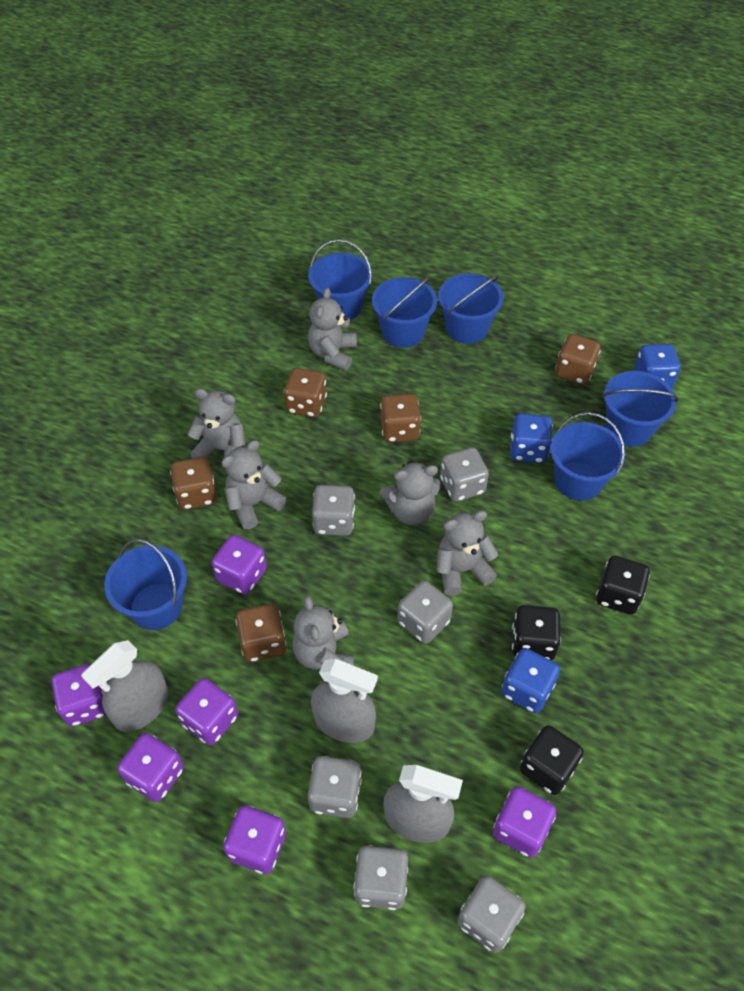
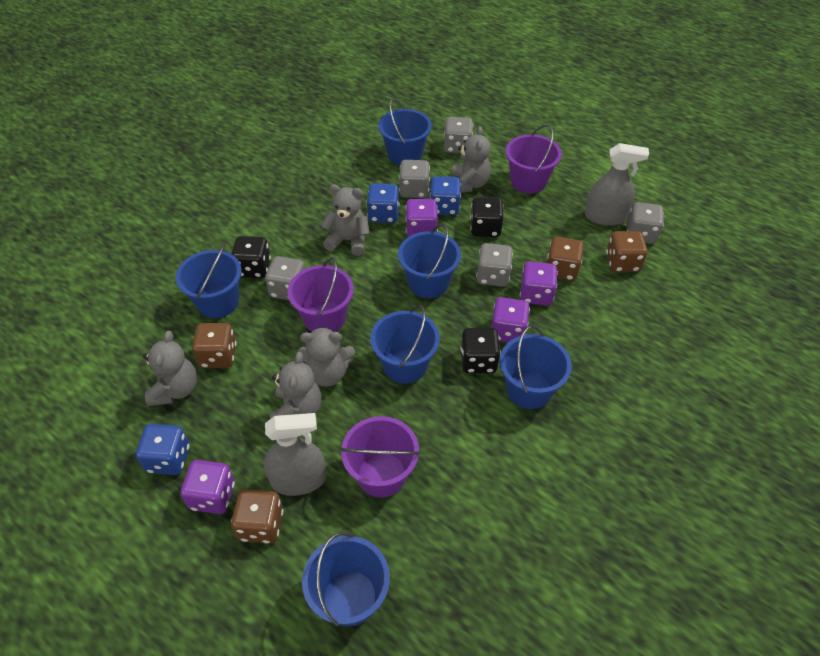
brown dice: [170,457,217,510] [236,604,286,662] [284,368,327,418] [380,394,421,442] [555,334,601,385] = 5 -> [192,323,237,368] [231,489,283,544] [547,237,584,281] [606,231,648,272] = 4
grey dice: [308,756,362,818] [312,485,355,536] [354,845,408,910] [397,580,453,644] [440,447,489,502] [457,876,526,953] = 6 -> [265,256,305,300] [399,160,430,198] [444,117,473,153] [476,243,513,287] [627,202,664,244] = 5
grey spray bottle: [81,640,169,732] [311,659,378,743] [384,765,463,843] = 3 -> [264,413,326,496] [585,143,649,226] = 2
grey teddy bear: [187,389,246,458] [222,440,287,529] [292,595,354,669] [308,288,357,371] [380,461,441,526] [436,511,499,596] = 6 -> [143,331,197,406] [270,352,321,419] [297,326,355,387] [321,184,370,256] [452,126,491,193] = 5
purple bucket: none = 0 -> [288,257,354,332] [340,416,421,498] [506,125,562,194] = 3
purple dice: [52,663,106,726] [117,733,184,802] [175,678,238,745] [212,535,267,595] [223,806,286,874] [493,786,556,858] = 6 -> [180,460,235,514] [405,199,438,237] [491,297,530,342] [520,261,558,306] = 4

